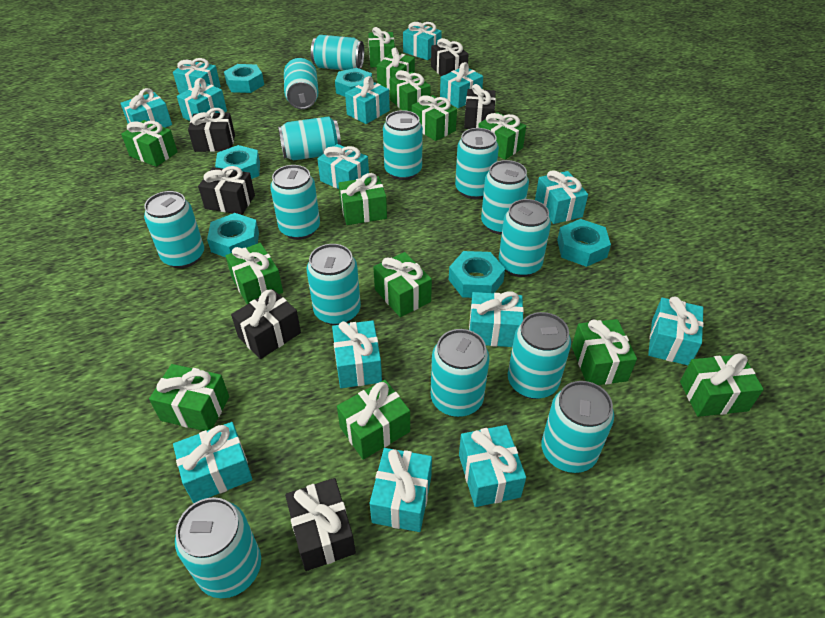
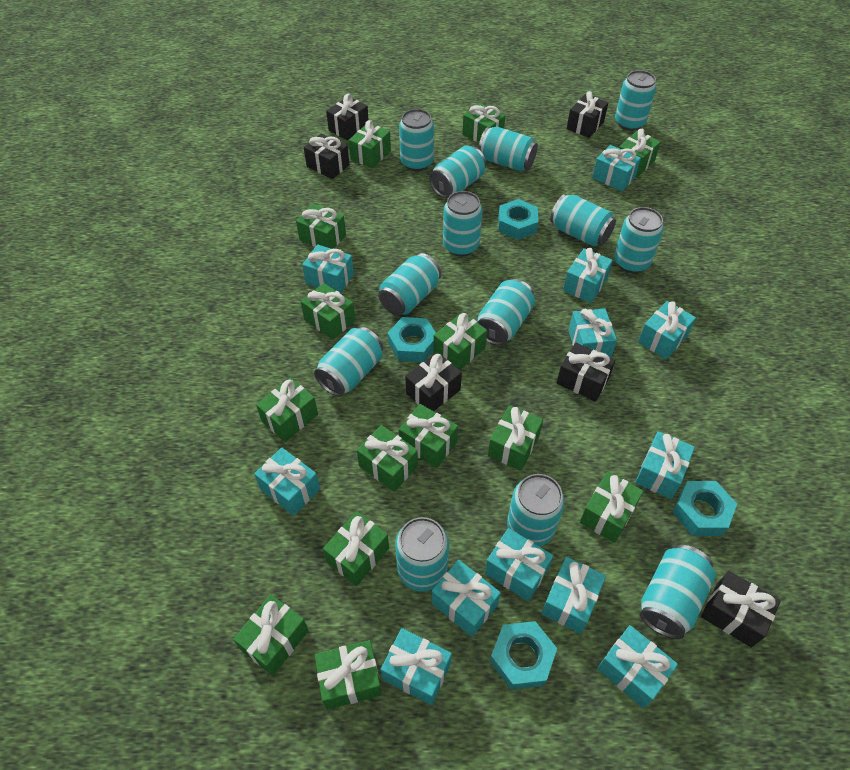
green gift: [121,120,178,167] [149,364,229,431] [226,243,283,304] [337,380,410,459] [338,173,387,225] [368,27,395,67] [373,252,432,317] [377,48,415,90] [389,70,431,112] [412,95,457,141] [478,112,526,160] [572,319,637,385] [680,353,764,417] = 13 -> [233,595,309,676] [256,378,318,442] [296,204,346,249] [301,283,355,340] [315,640,382,710] [323,511,389,586] [349,120,391,168] [357,425,418,492] [399,404,458,468] [433,312,487,370] [462,103,505,143] [488,405,543,471] [580,472,644,543] [619,129,661,177] = 14
turquoise can: [144,191,204,268] [175,497,261,598] [270,165,320,240] [278,116,341,160] [284,58,319,109] [306,244,361,325] [311,35,364,70] [383,110,423,180] [431,329,490,417] [455,128,499,199] [481,160,529,235] [499,199,551,277] [508,312,571,399] [541,381,614,473] = 14 -> [314,327,383,397] [378,253,441,316] [395,517,449,592] [399,109,434,171] [429,146,486,198] [443,191,482,256] [477,279,535,345] [478,126,538,172] [507,474,565,547] [550,194,616,247] [614,207,664,273] [615,70,656,131] [640,545,716,639] = 13
turquoise gift: [120,88,172,128] [173,58,221,94] [173,422,252,503] [177,78,227,121] [317,144,369,189] [332,320,382,388] [345,76,390,124] [370,448,432,532] [403,22,442,60] [440,62,483,108] [459,425,526,507] [469,291,524,347] [535,170,588,224] [648,296,704,365] = 14 -> [254,447,320,516] [302,244,354,294] [381,628,452,705] [431,560,501,637] [485,528,553,601] [541,557,606,634] [563,248,613,303] [568,308,617,358] [592,145,641,191] [597,625,678,708] [635,431,695,499] [638,301,696,359] = 12
turquoise nut: [207,213,259,257] [215,145,260,179] [224,64,264,93] [335,68,372,97] [449,251,505,298] [557,219,611,267] = 6 -> [388,317,436,362] [490,621,557,690] [498,199,538,240] [673,481,737,536] = 4

